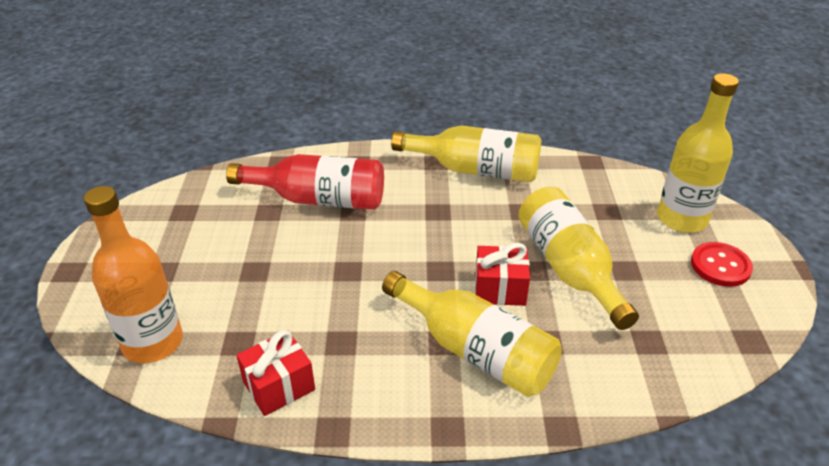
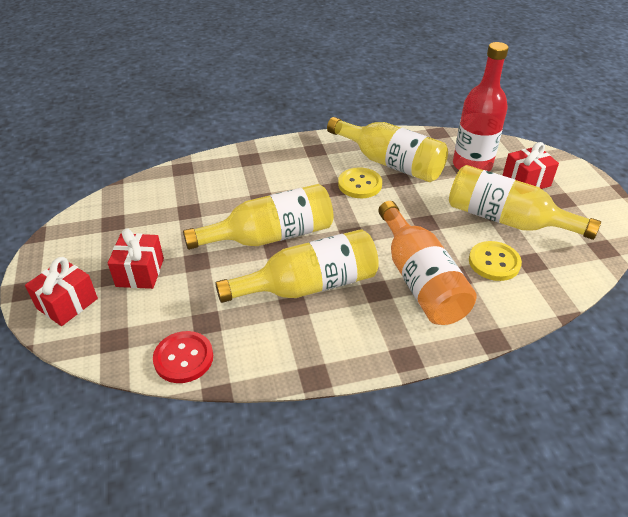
red gift: [236,330,315,416] [475,243,530,306] = 2 -> [25,257,98,326] [108,228,164,289] [502,142,559,189] = 3
yellow button: none = 0 -> [338,167,382,198] [469,241,522,281] = 2

